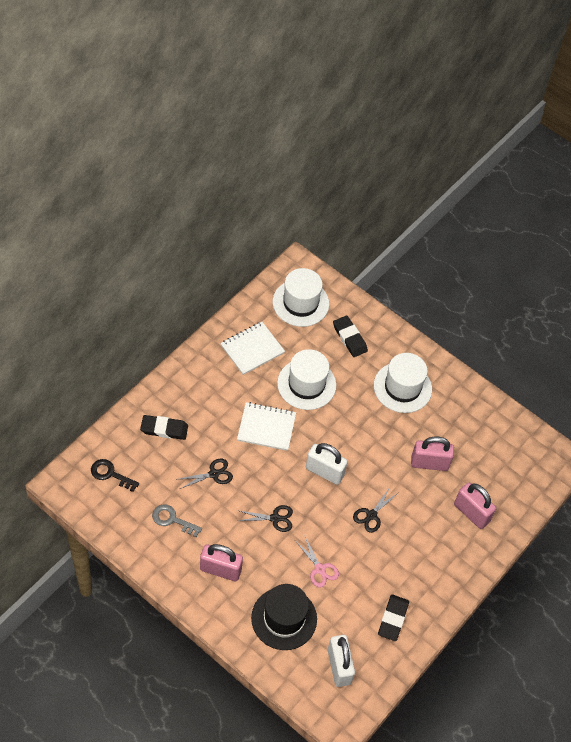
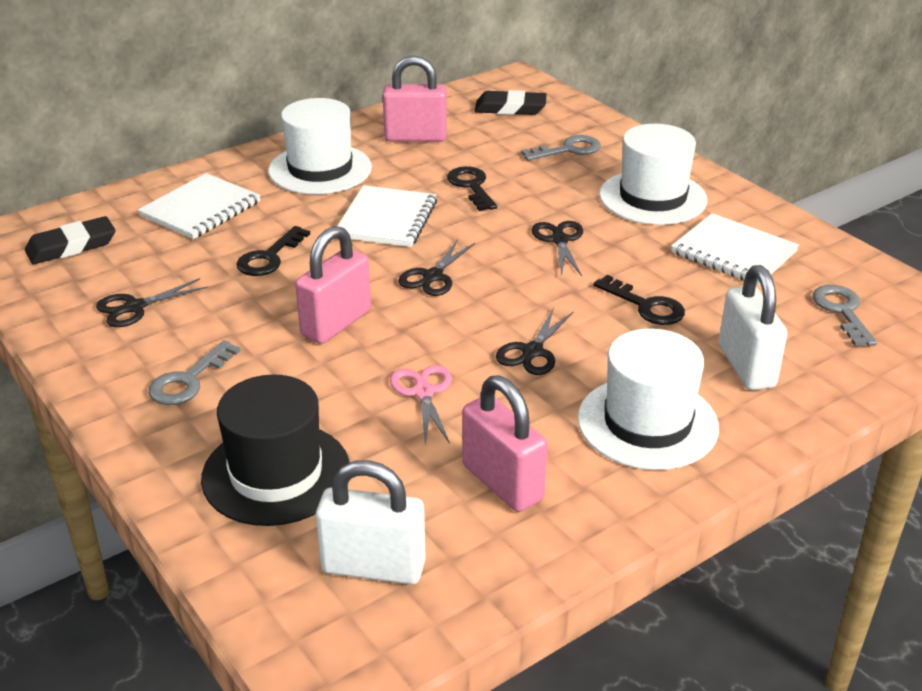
black eraser: [140,415,188,440] [333,315,368,357] [378,594,409,641] = 3 -> [25,216,115,264] [475,90,547,115] = 2
black key: [91,459,139,492] = 1 -> [236,226,310,276] [447,166,497,211] [593,275,685,325] = 3
black scissors: [179,459,233,489] [237,505,293,532] [353,489,398,533] = 3 -> [96,278,209,327] [398,239,475,296] [496,307,574,375] [532,221,583,276] = 4
grey key: [152,504,202,538] = 1 -> [149,340,241,405] [521,135,601,161] [813,285,877,346] = 3
white notebook: [220,322,285,375] [237,402,296,451] = 2 -> [138,173,261,239] [337,185,437,247] [671,213,799,285] = 3

